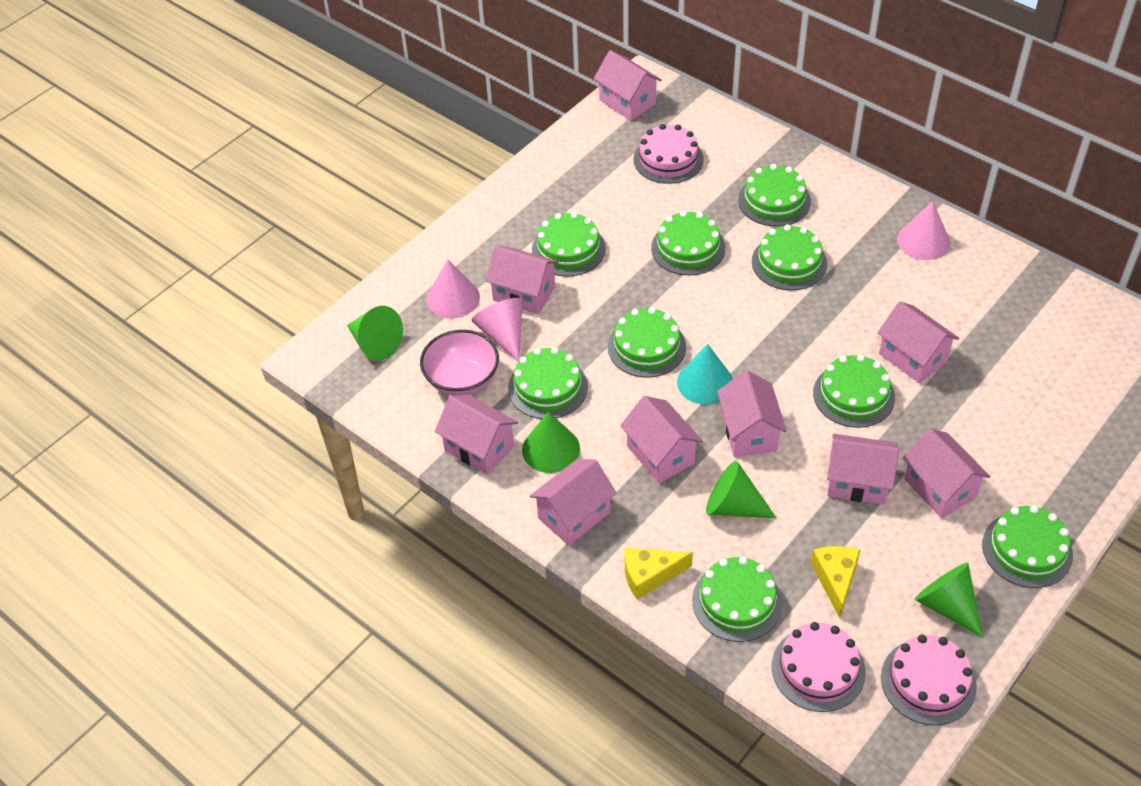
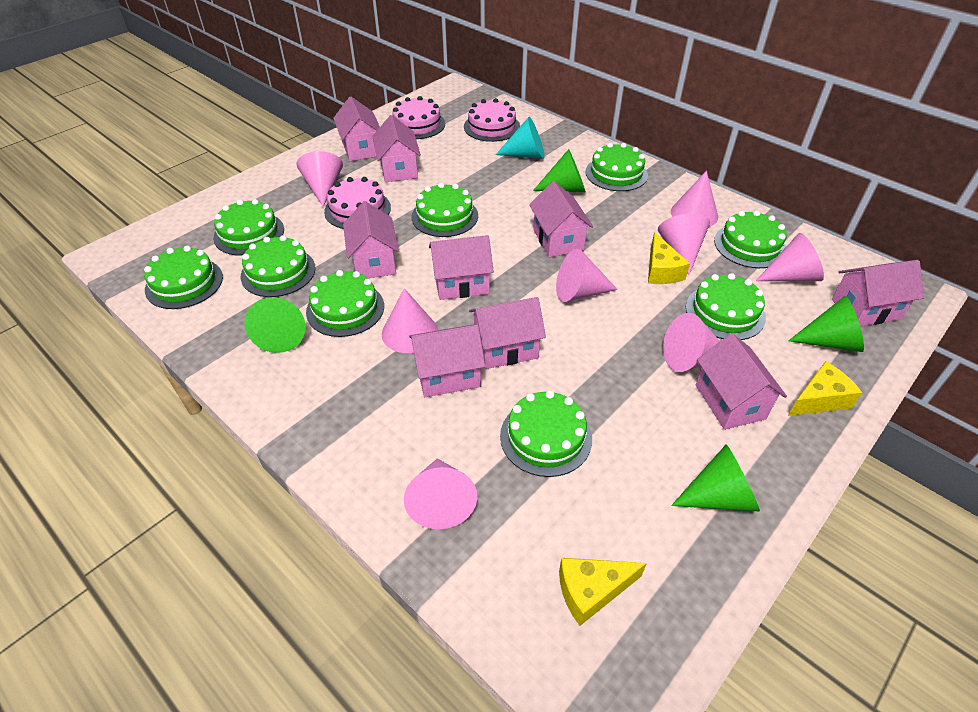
pink bowl: [420,330,499,396] = 1 -> none = 0
pink cone: [427,259,480,318] [471,298,522,362] [897,201,950,260] = 3 -> [297,151,343,207] [382,288,438,353] [404,458,477,529] [556,249,618,302] [658,214,710,275] [663,313,720,372] [671,171,718,227] [756,233,824,281] = 8
yellow cheese: [625,548,693,600] [811,546,860,618] = 2 -> [559,558,647,626] [648,232,690,284] [788,361,862,416] = 3

